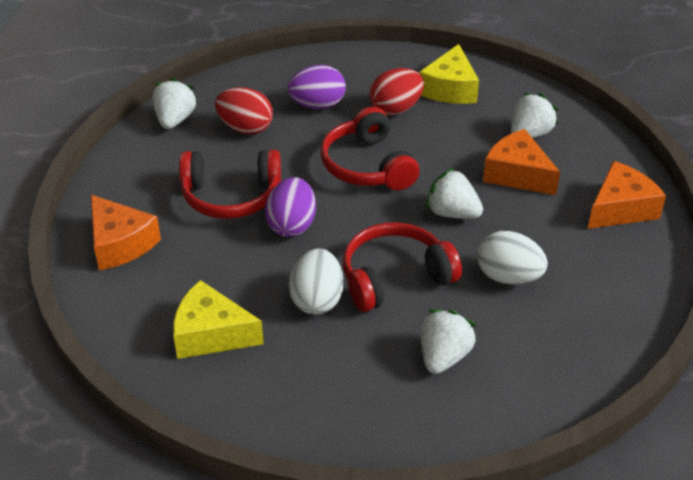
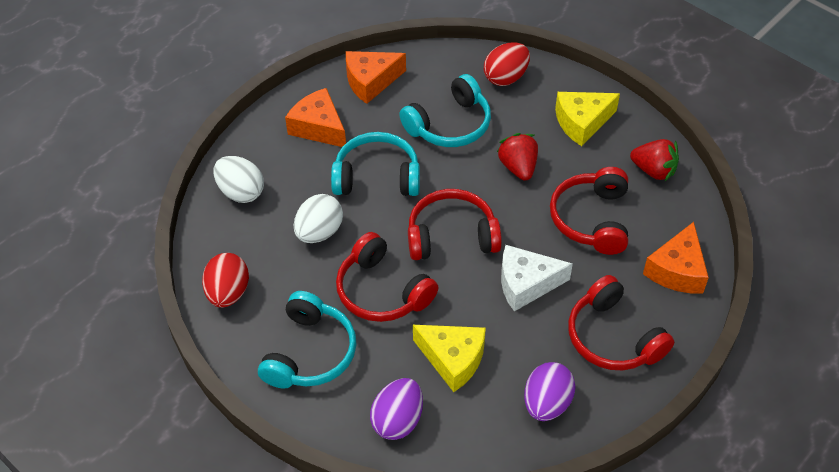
red headphones: [179,150,281,219] [320,107,419,190] [343,222,462,312] = 3 -> [336,232,438,322] [408,189,502,260] [550,167,628,255] [568,275,674,370] = 4
red strawberry: none = 0 -> [497,133,538,181] [630,139,679,181] = 2
turquoise headphones: none = 0 -> [258,291,357,389] [331,132,420,196] [399,74,491,147] = 3
white cheese: none = 0 -> [501,245,573,312] = 1
white strawberry: [153,78,197,129] [421,309,477,374] [426,168,483,219] [511,93,558,138] = 4 -> none = 0

